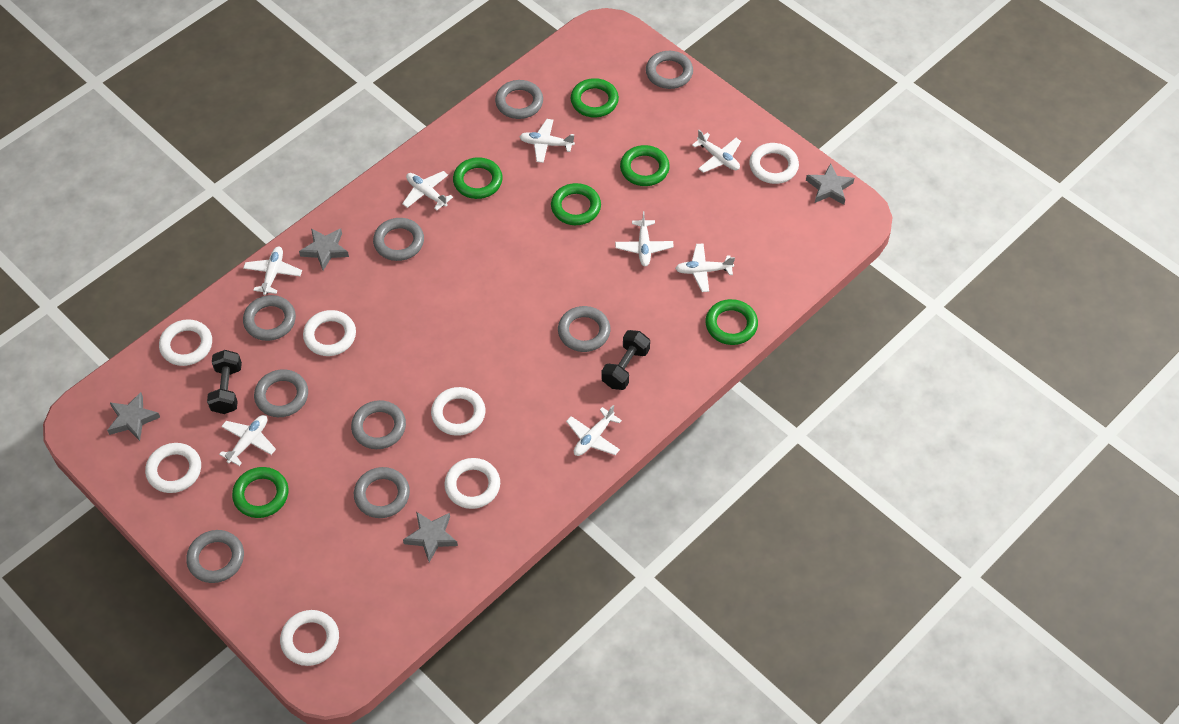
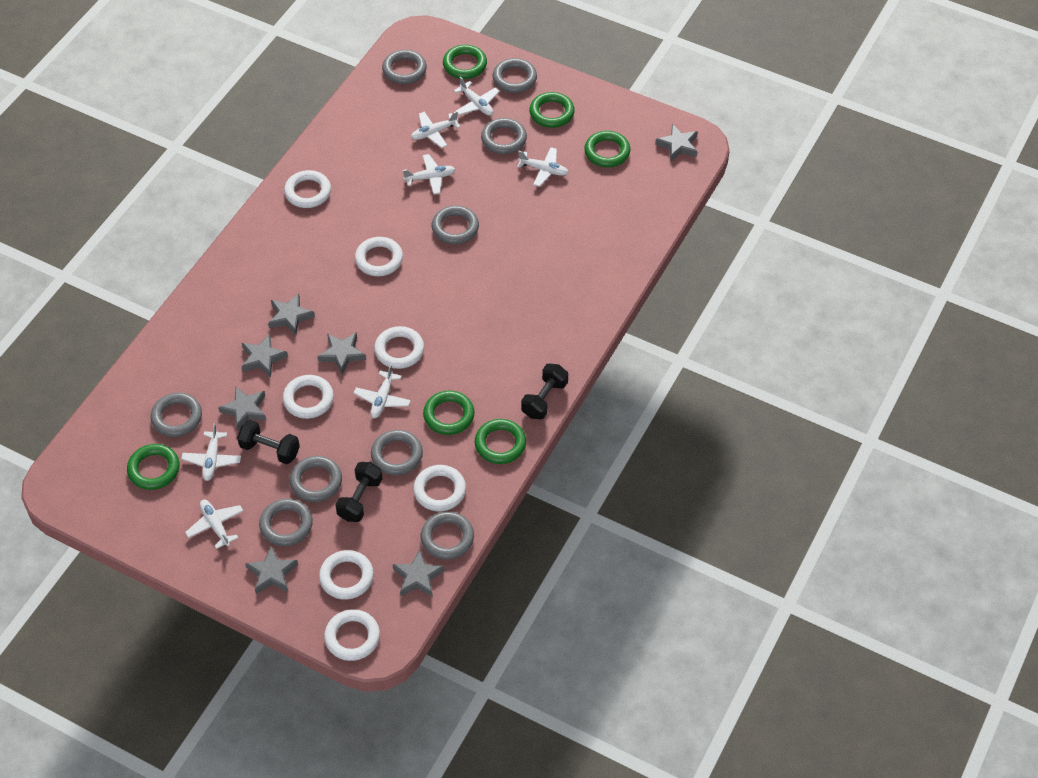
black dumbbell: [207,350,242,414] [601,330,650,390] = 2 -> [237,420,300,464] [335,462,383,522] [521,364,568,419] = 3
grey star: [107,392,160,441] [299,228,349,270] [403,512,458,562] [806,163,854,205] = 4 -> [218,386,266,430] [242,334,288,377] [245,546,298,594] [268,293,315,335] [318,332,366,374] [392,549,445,597] [655,124,698,161] = 7
white plane: [219,415,276,466] [243,247,302,295] [402,171,453,211] [519,119,575,163] [566,405,622,456] [615,211,674,266] [675,244,735,292] [692,130,741,173] = 8 -> [181,423,241,481] [185,500,243,549] [354,364,411,418] [403,154,455,194] [411,111,461,148] [454,77,499,116] [517,147,569,187] = 7

